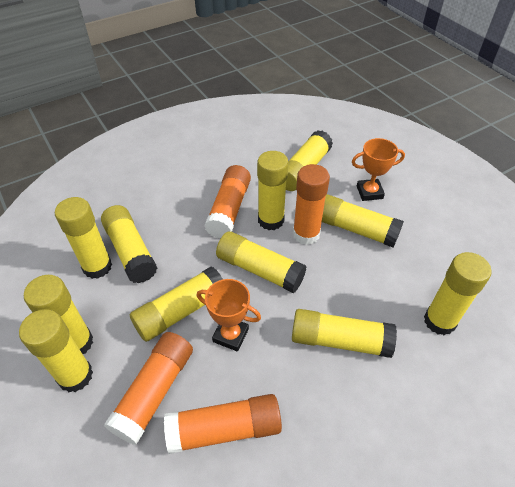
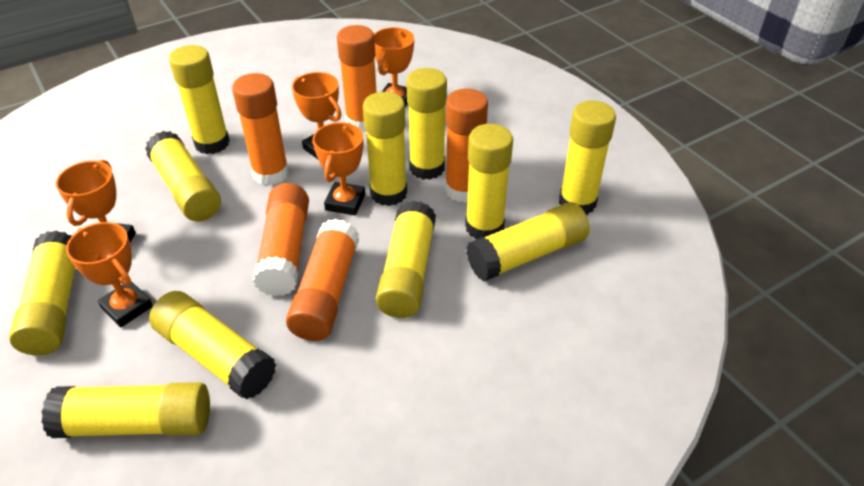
orange glue stick: [104,332,193,445] [164,394,282,454] [204,165,251,238] [293,164,330,245] = 4 -> [232,73,289,186] [253,183,309,296] [286,219,359,341] [337,25,377,132] [445,88,488,203] = 5
orange trophy: [197,279,261,352] [352,138,405,201] = 2 -> [56,160,136,242] [66,222,153,327] [292,72,342,159] [313,122,365,215] [374,27,414,107] = 5

